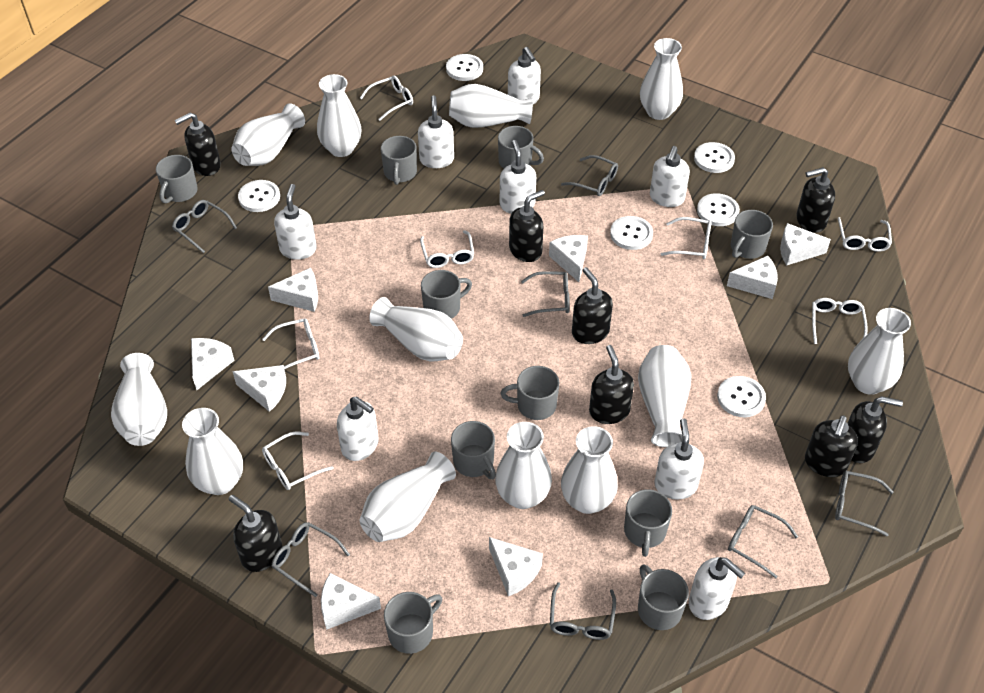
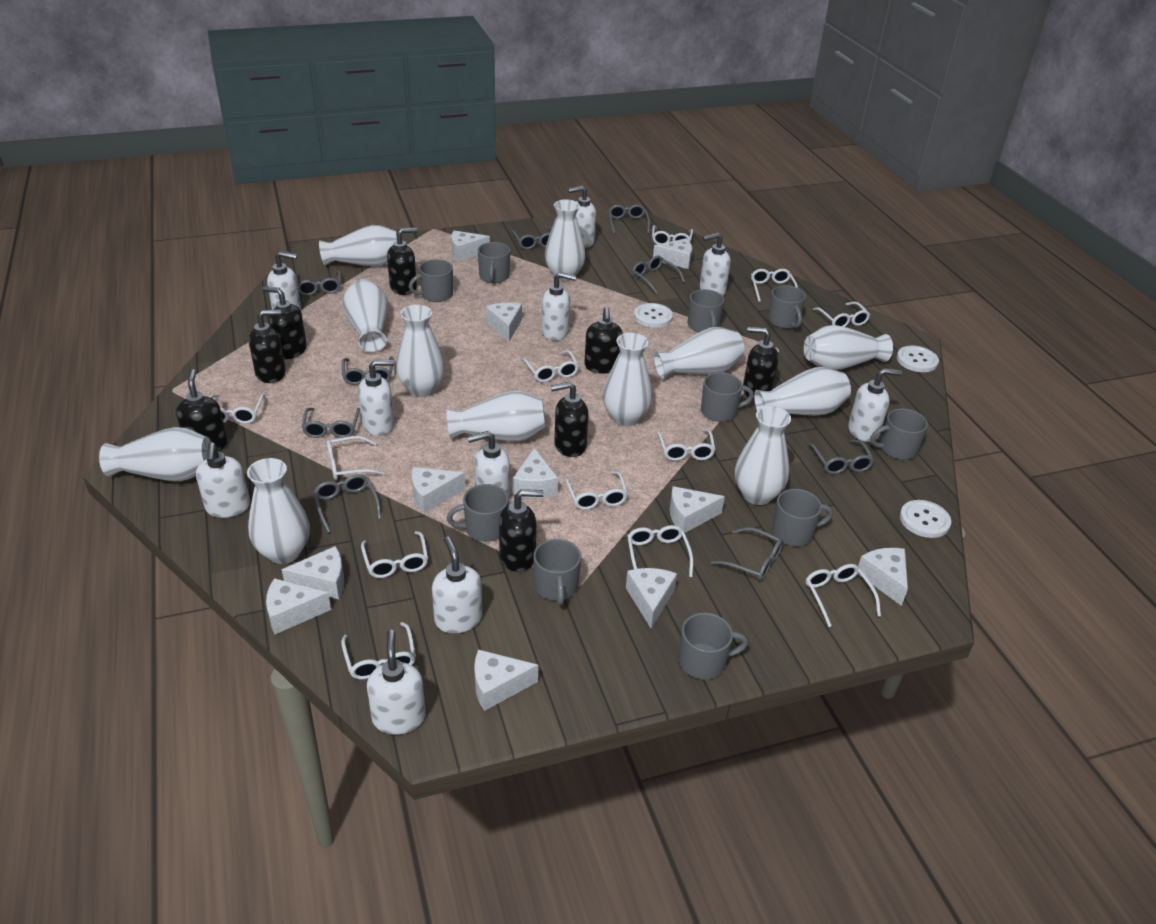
grey glasses: [172,200,237,253] [271,522,350,597] [521,271,570,317] [550,582,616,640] [561,155,618,196] [728,505,798,578] [835,471,894,536] = 7 -> [295,270,341,296] [302,408,360,438] [313,474,381,533] [342,356,394,385] [512,227,552,250] [608,204,650,234] [632,255,685,294] [711,527,783,581] [808,440,874,474] = 9
white button: [238,180,280,212] [446,54,483,81] [610,216,653,250] [694,142,735,173] [697,193,740,226] [717,376,766,417] = 6 -> [634,303,673,328] [897,346,939,372] [900,500,951,538] = 3
white cheese: [191,338,235,390] [232,365,286,412] [268,268,318,312] [321,573,381,630] [489,537,543,596] [549,235,588,282] [727,256,778,299] [780,223,831,265] = 8 -> [266,578,331,635] [282,546,344,599] [412,467,465,513] [451,231,490,261] [474,649,538,711] [486,303,522,341] [513,448,558,498] [626,568,677,628] [653,238,692,269] [670,486,725,533] [858,548,908,606] = 11
white glasses: [262,318,319,370] [262,432,334,490] [360,76,413,121] [420,231,474,268] [661,217,711,259] [812,298,868,344] [838,217,892,252] = 7 -> [209,394,265,424] [327,436,385,480] [341,622,416,679] [361,531,428,578] [522,350,579,382] [565,471,628,510] [627,525,694,577] [652,225,693,244] [657,429,716,461] [751,269,798,302] [806,564,881,627] [813,302,870,327] = 12
white soap dispenser: [274,184,316,259] [337,396,379,461] [418,95,454,168] [500,140,536,214] [508,47,541,104] [650,146,690,207] [654,419,704,500] [689,557,745,620] = 8 -> [196,442,250,518] [267,251,301,310] [358,360,394,436] [367,630,426,735] [432,536,482,633] [467,431,510,501] [541,272,576,341] [568,186,596,248] [700,233,731,296] [848,368,902,442] = 10

